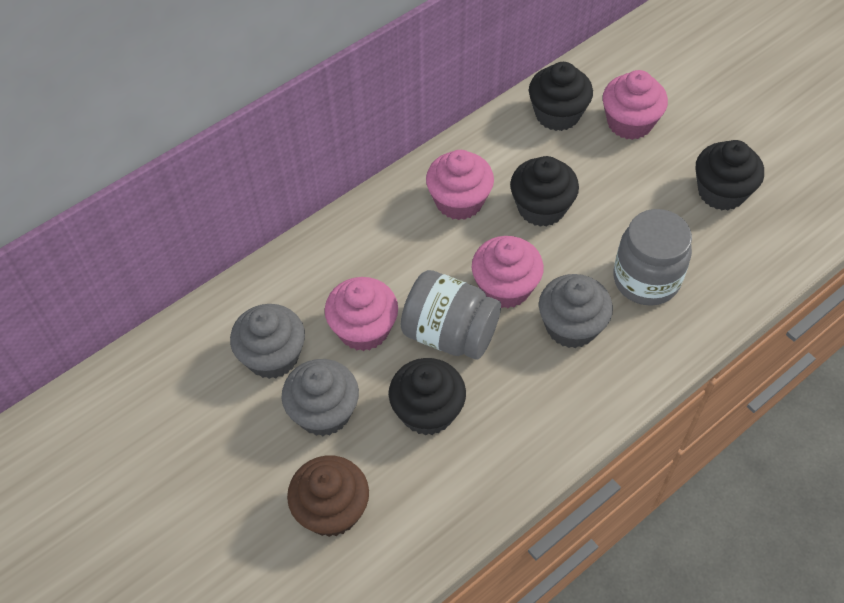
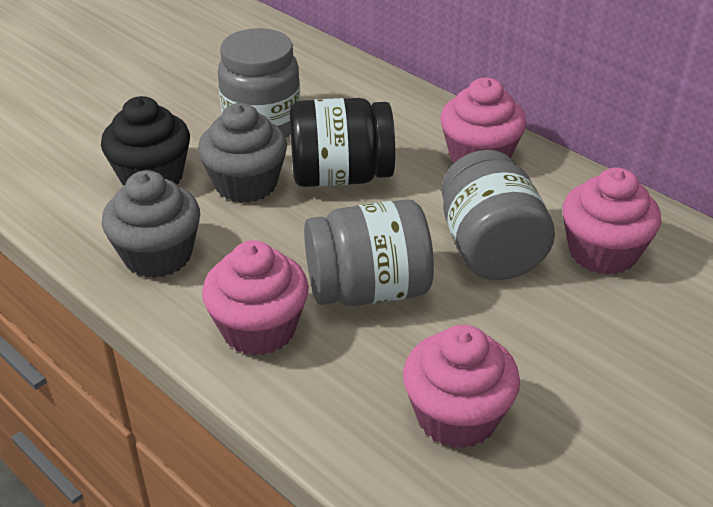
black cupcake: [389,358,466,436] [510,156,579,227] [529,62,593,131] [696,140,764,211] = 4 -> [101,96,190,185] = 1
black jar: none = 0 -> [290,98,395,187] = 1
brown cupcake: [287,455,369,537] = 1 -> none = 0
grey cupcake: [230,304,305,379] [282,359,359,436] [539,274,613,348] = 3 -> [102,170,200,278] [198,103,287,203] = 2
grey jar: [401,270,501,360] [613,209,692,306] = 2 -> [218,28,301,138] [304,199,434,306] [441,150,555,280] = 3

